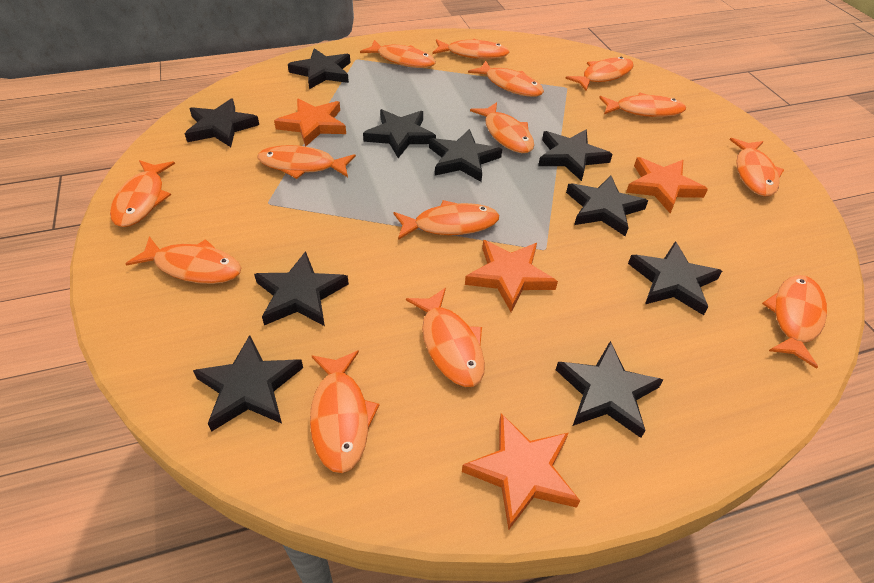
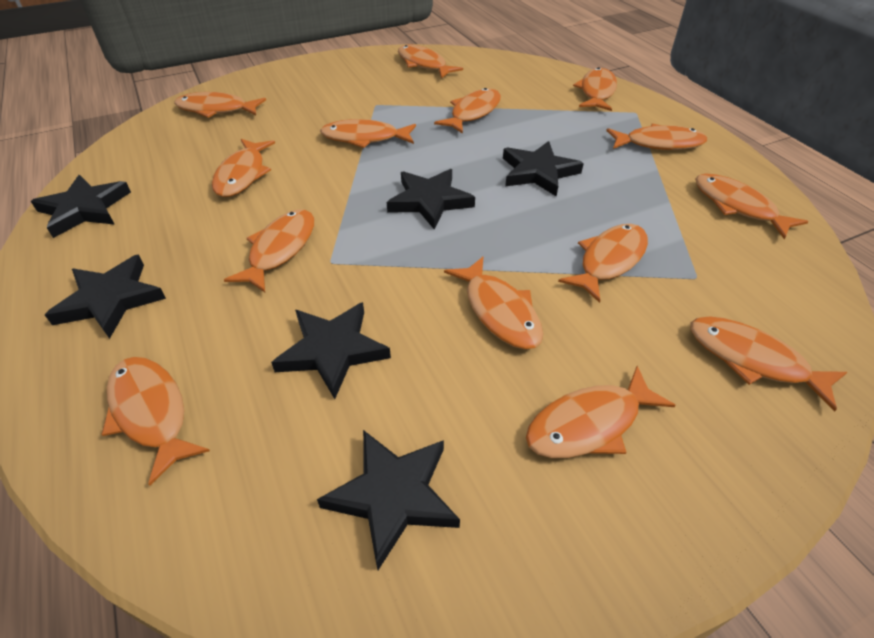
black star: [185,99,259,147] [193,335,303,432] [254,251,349,326] [288,48,351,89] [363,109,436,158] [429,129,502,182] [538,130,613,181] [556,341,663,438] [566,176,648,236] [628,241,722,315] = 10 -> [31,175,131,238] [45,255,166,339] [271,302,391,399] [317,430,460,570] [387,169,475,229] [503,141,584,197] = 6
orange star: [274,99,346,147] [462,413,580,530] [465,240,558,312] [626,157,708,213] = 4 -> none = 0

